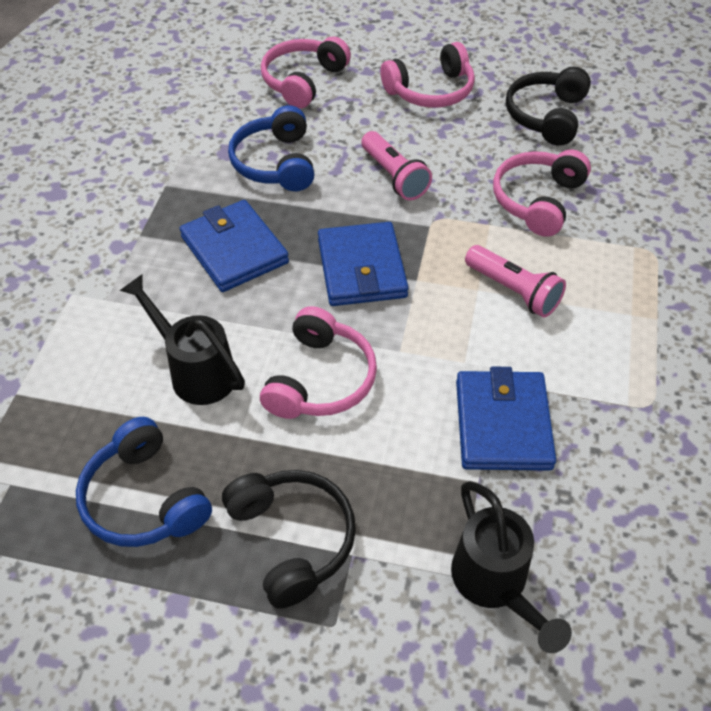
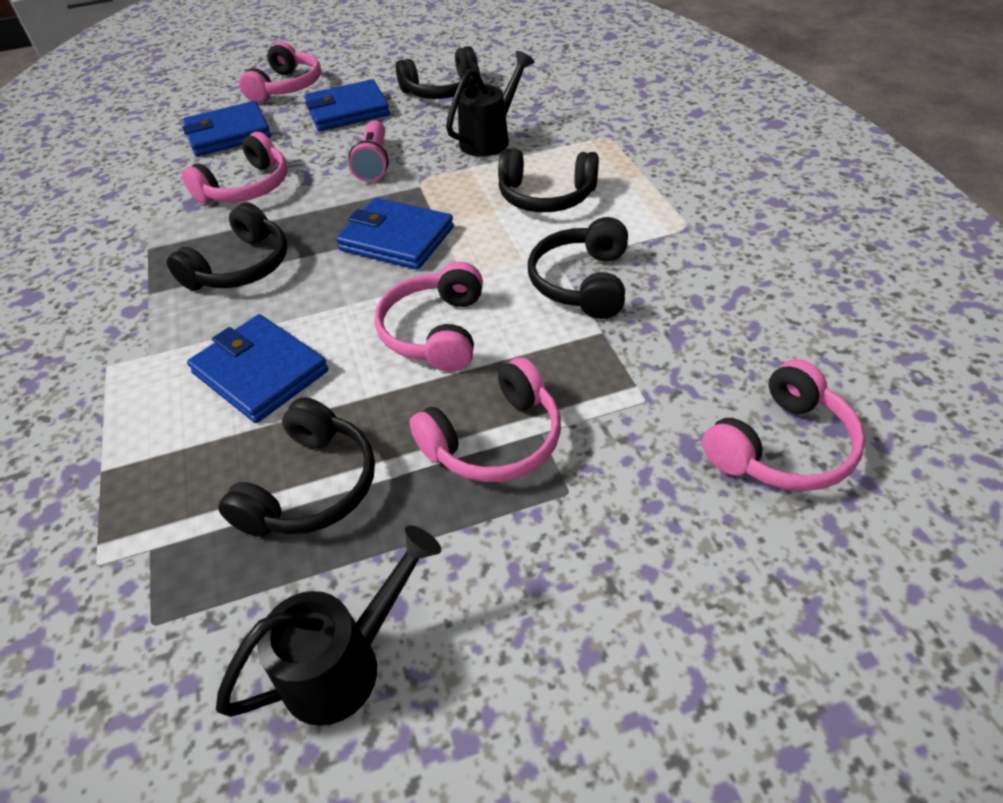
black headphones: [222,470,356,609] [506,67,591,146] = 2 -> [167,202,287,291] [218,397,375,537] [396,46,480,99] [498,148,599,212] [528,217,628,319] = 5
blue headphones: [76,417,212,547] [228,105,314,191] = 2 -> none = 0
blue wallet: [179,200,289,292] [318,222,409,306] [456,367,556,471] = 3 -> [182,101,271,156] [187,314,328,423] [304,79,390,131] [336,198,454,270] = 4
pink flashlight: [361,131,432,200] [465,245,566,318] = 2 -> [348,120,389,182] = 1
pink headphones: [260,306,377,419] [261,37,351,109] [380,42,475,108] [493,150,591,237] = 4 -> [182,132,288,203] [239,42,321,103] [374,261,483,372] [410,357,561,482] [702,359,865,491] = 5

